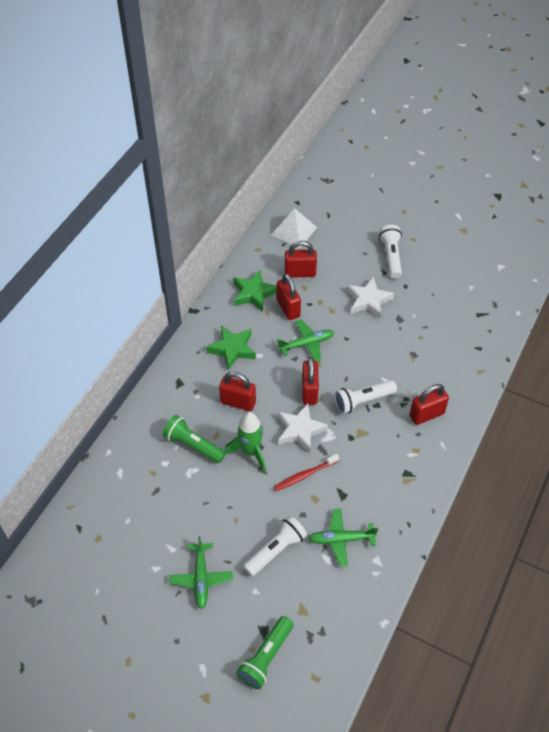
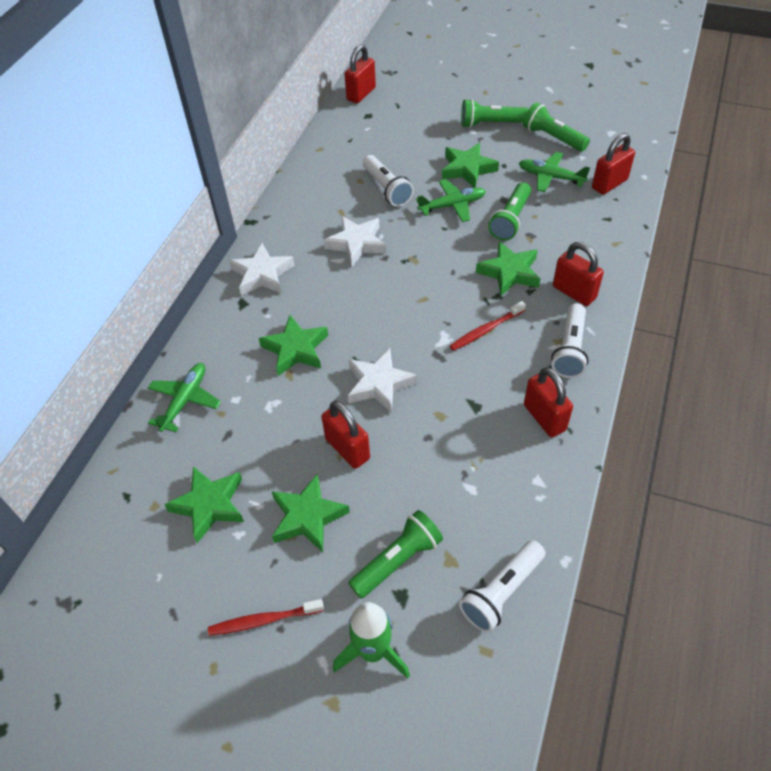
green flashlight: [163,415,226,463] [236,616,294,689] = 2 -> [348,510,443,599] [461,99,529,128] [488,182,531,241] [523,102,590,152] = 4
green star: [206,325,256,370] [233,270,277,311] = 2 -> [164,466,244,543] [259,315,328,376] [271,474,350,552] [442,143,499,188] [476,241,540,296] = 5
red toothbrush: [274,454,339,491] = 1 -> [208,599,324,636] [450,301,526,351] = 2
white pyramid: [271,208,317,248] = 1 -> none = 0
white star: [278,403,328,453] [347,277,394,319] = 2 -> [229,243,295,296] [324,216,386,267] [348,348,417,413] = 3

